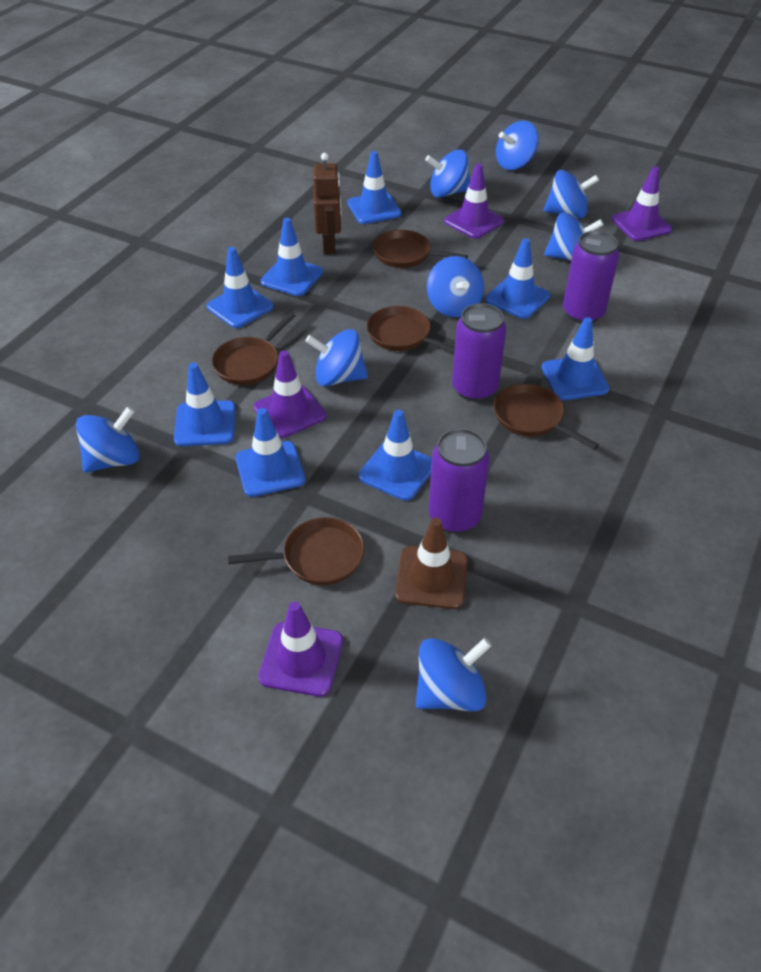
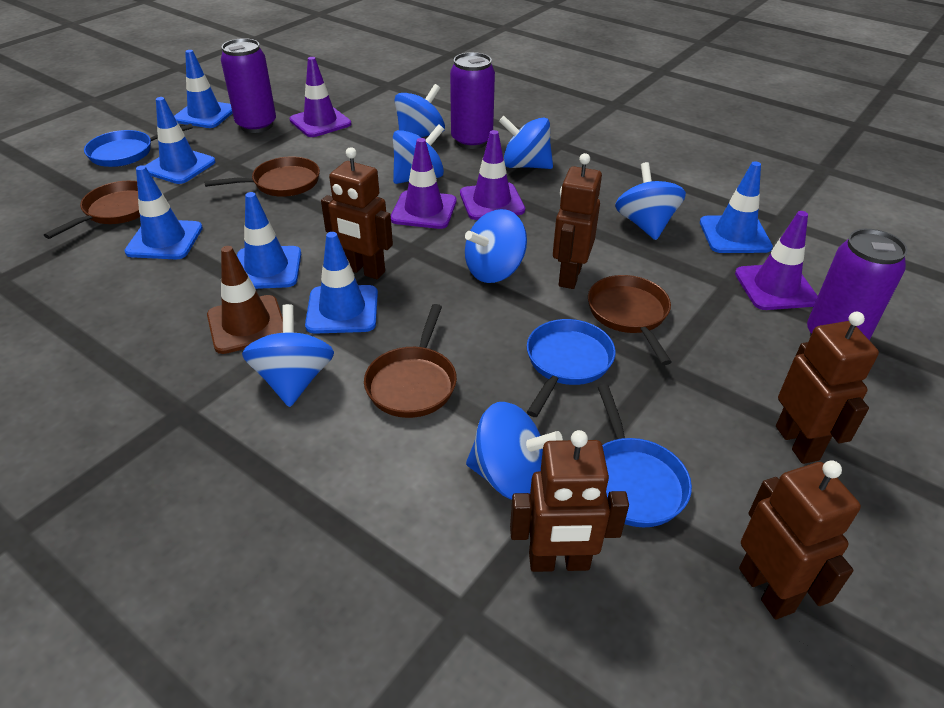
blue pan: none = 0 -> [84,124,193,167] [527,319,616,417] [598,384,692,527] = 3
blue spinning top: [76,406,140,473] [305,329,368,387] [416,638,492,711] [425,150,470,198] [427,256,484,317] [496,121,538,170] [543,170,599,218] [544,212,604,261] = 8 -> [242,304,334,407] [393,124,444,184] [395,84,445,138] [465,209,527,283] [466,402,563,500] [499,116,553,169] [615,162,686,240] = 7
blue traffic cone: [174,363,236,446] [207,247,273,328] [235,408,306,497] [261,218,323,296] [347,151,402,224] [359,410,432,501] [485,238,550,319] [542,317,610,400] = 8 -> [124,165,203,259] [145,97,216,184] [174,50,232,128] [237,192,301,289] [305,232,378,334] [700,161,773,253] = 6
brown pan: [212,313,295,385] [228,517,364,585] [367,306,455,353] [373,230,468,268] [494,383,599,450] = 5 -> [44,181,140,239] [204,156,320,197] [364,304,457,418] [588,275,672,365] = 4
brown robot: [313,153,342,255] = 1 -> [321,147,393,279] [510,430,629,572] [553,153,602,289] [739,460,861,619] [776,312,879,464] = 5

